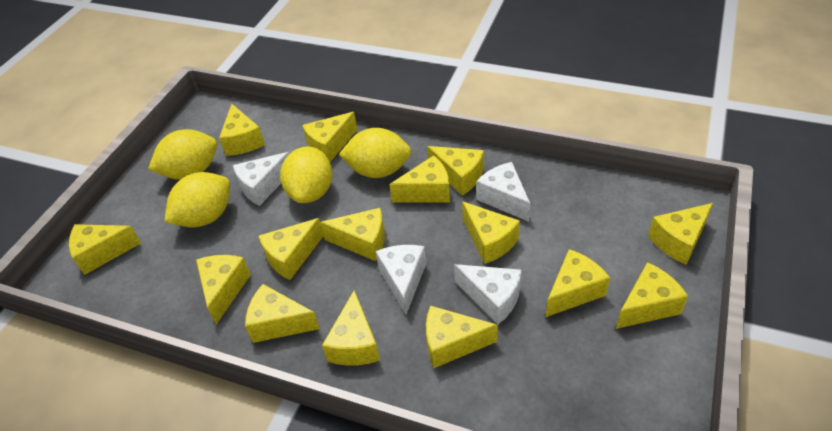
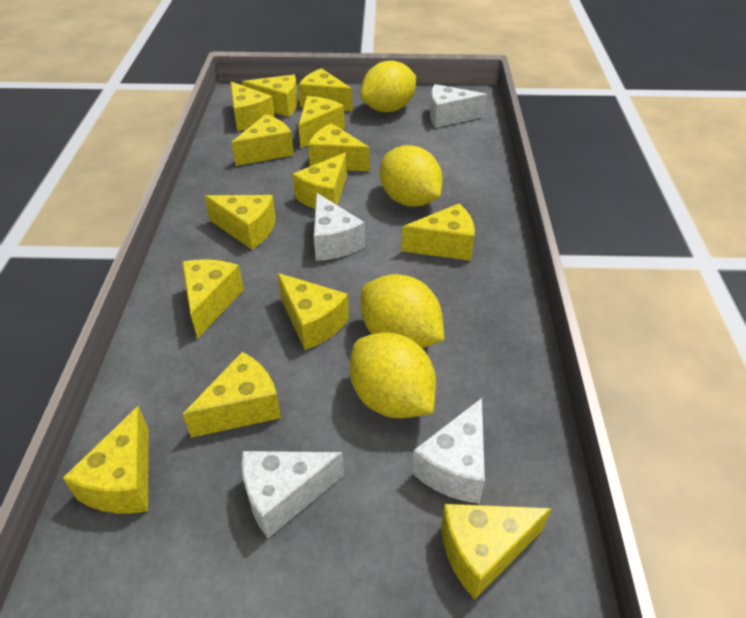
yellow cheese: [69,224,141,275] [196,255,251,324] [219,104,265,156] [245,284,320,343] [259,218,324,280] [302,112,357,162] [320,208,385,261] [322,290,380,366] [389,155,450,203] [426,306,498,368] [427,146,484,196] [462,201,520,264] [545,249,610,317] [616,262,688,329] [648,203,713,265] = 15 -> [63,406,149,513] [182,259,244,339] [183,352,281,438] [204,195,276,249] [231,82,275,131] [231,114,294,166] [242,75,298,117] [277,273,349,350] [293,152,347,209] [298,96,345,148] [299,68,353,111] [308,123,370,171] [401,203,475,261] [441,504,552,600] = 14

